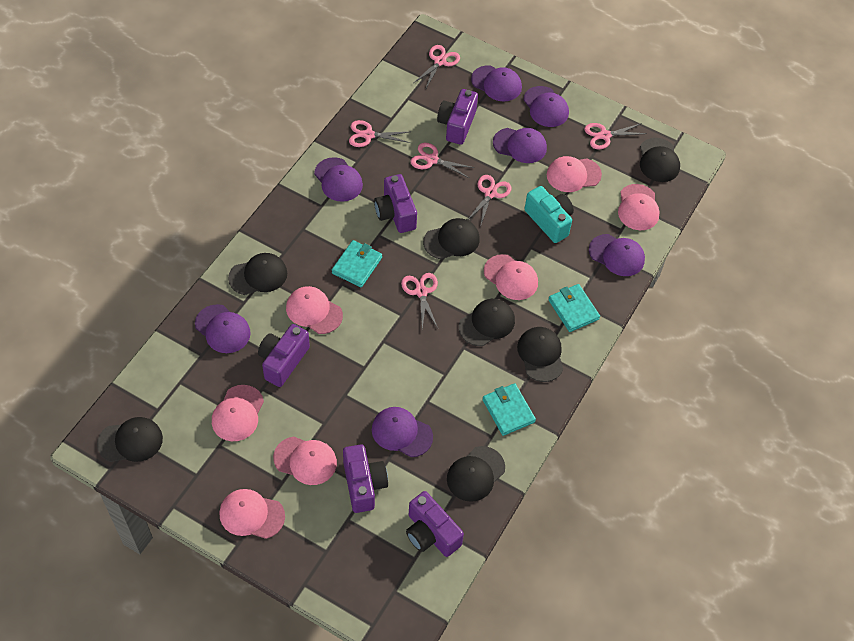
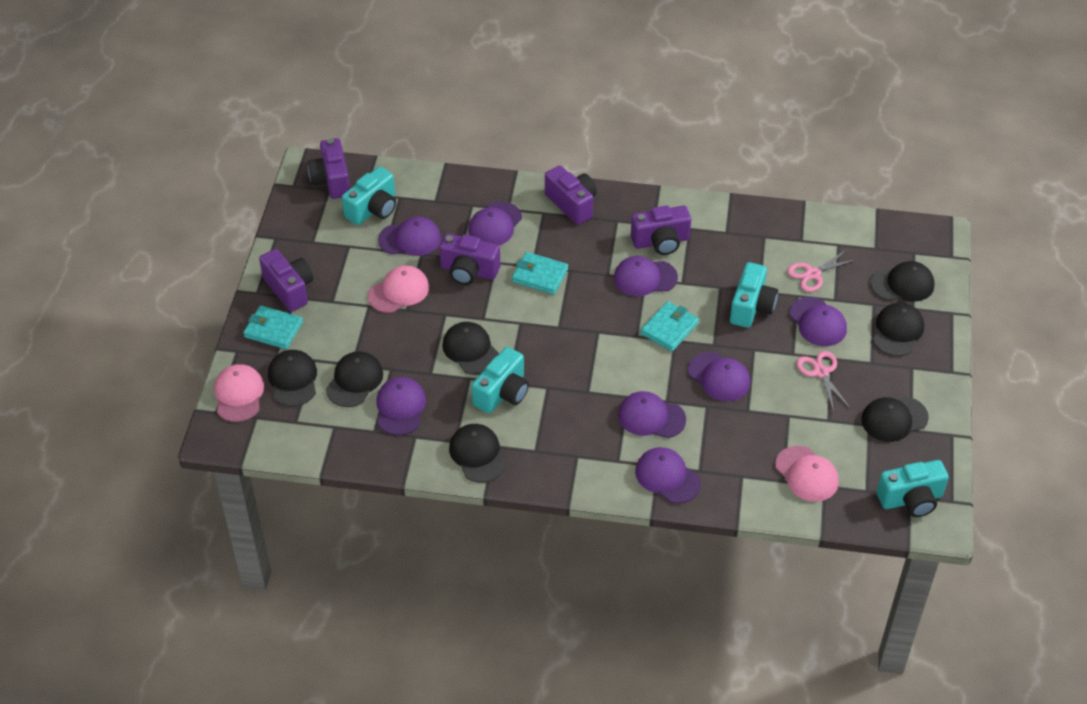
pink cap: [212,385,264,441] [220,489,285,539] [273,436,337,485] [286,286,343,334] [484,254,538,300] [547,156,602,192] [618,184,660,230] = 7 -> [214,364,264,422] [368,265,429,313] [775,446,839,502] = 3
pink scissors: [349,120,410,147] [401,273,438,329] [411,143,475,178] [414,45,460,88] [467,175,512,227] [584,123,647,150] = 6 -> [787,249,858,292] [796,351,851,412] = 2
purple cap: [195,304,251,353] [314,157,363,202] [372,407,433,457] [471,65,522,101] [493,128,547,163] [523,86,569,127] [589,234,645,276] = 7 -> [376,377,426,435] [378,216,441,256] [468,201,522,245] [614,256,678,296] [618,391,686,438] [635,447,701,504] [688,352,750,401] [789,297,847,346] = 8
turquoise camera: [524,186,574,243] = 1 -> [342,167,396,225] [472,347,529,413] [730,262,778,328] [876,460,949,517] = 4

